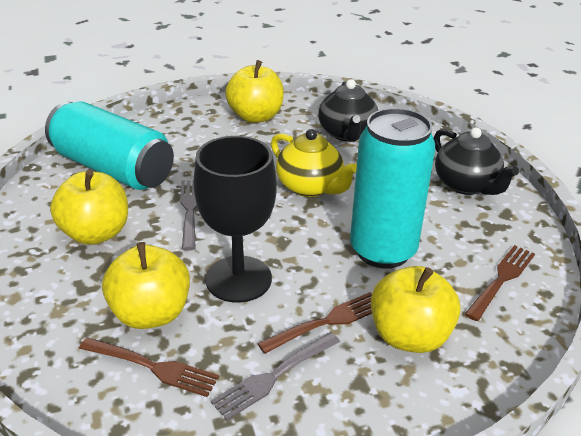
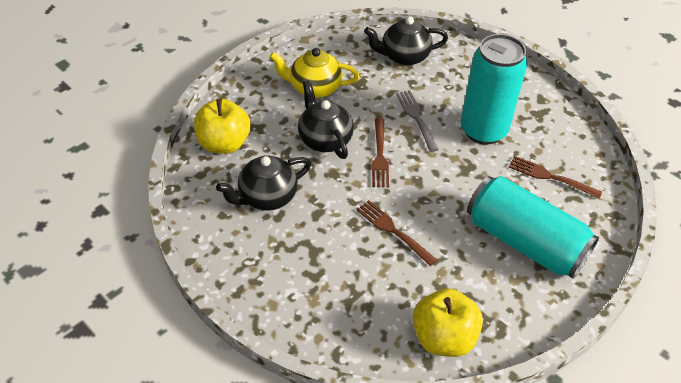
black goblet: [193,136,276,303] = 1 -> none = 0
black teapot: [318,79,378,142] [434,127,519,195] = 2 -> [216,155,311,211] [298,80,354,159] [364,16,448,66] = 3
grey fork: [180,180,197,251] [211,332,340,420] = 2 -> [396,90,439,152] = 1
yellow apple: [50,170,128,245] [102,242,190,329] [225,60,284,123] [371,266,461,353] = 4 -> [194,98,251,154] [413,288,483,357] = 2

